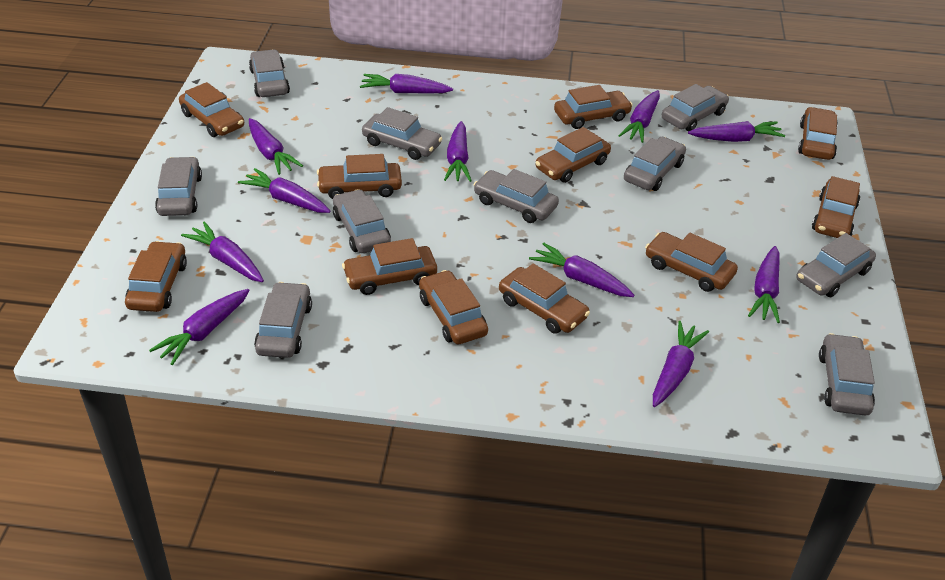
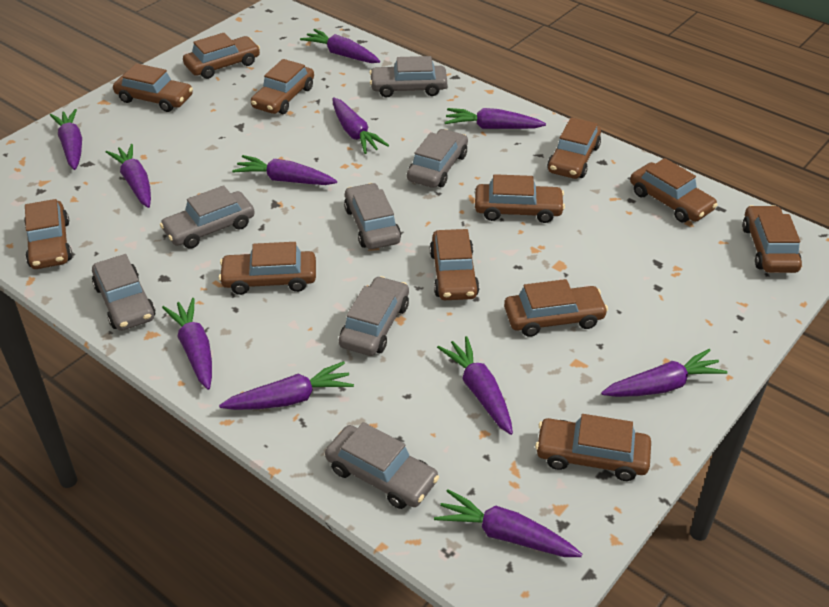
brown car: [125,241,187,312] [179,82,244,137] [317,154,402,199] [342,238,437,295] [419,270,488,344] [499,263,590,334] [536,127,611,183] [554,85,633,129] [645,232,738,292] [798,107,838,160] [812,176,860,238] = 11 -> [24,199,72,269] [113,63,193,112] [183,33,260,79] [219,242,316,295] [251,59,314,114] [430,229,479,300] [475,174,565,223] [504,279,608,337] [535,414,651,481] [547,117,601,179] [630,158,718,222] [742,205,802,273] = 12
grey car: [155,157,202,216] [249,50,290,97] [254,282,312,358] [333,189,391,253] [362,107,442,160] [474,169,559,223] [624,137,686,191] [661,84,729,131] [796,233,876,297] [819,333,875,415] = 10 -> [92,254,156,331] [160,185,255,249] [325,422,439,509] [339,276,409,356] [344,183,401,249] [369,56,447,97] [407,129,468,188] = 7

